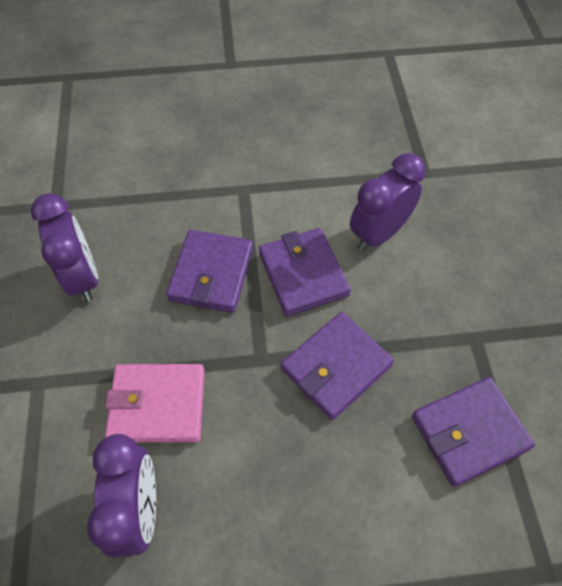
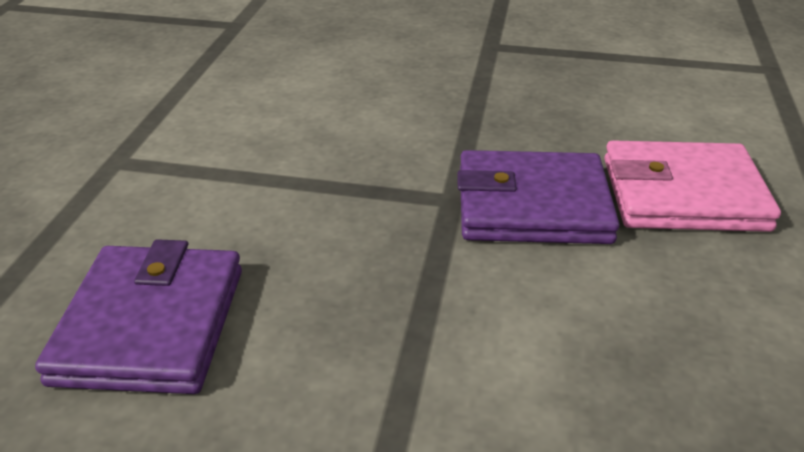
purple clock: [31,193,98,302] [87,434,156,557] [350,153,426,251] = 3 -> none = 0
purple wallet: [166,230,253,313] [259,228,351,316] [281,312,394,420] [412,377,535,487] = 4 -> [35,239,242,394] [457,150,619,244] = 2

